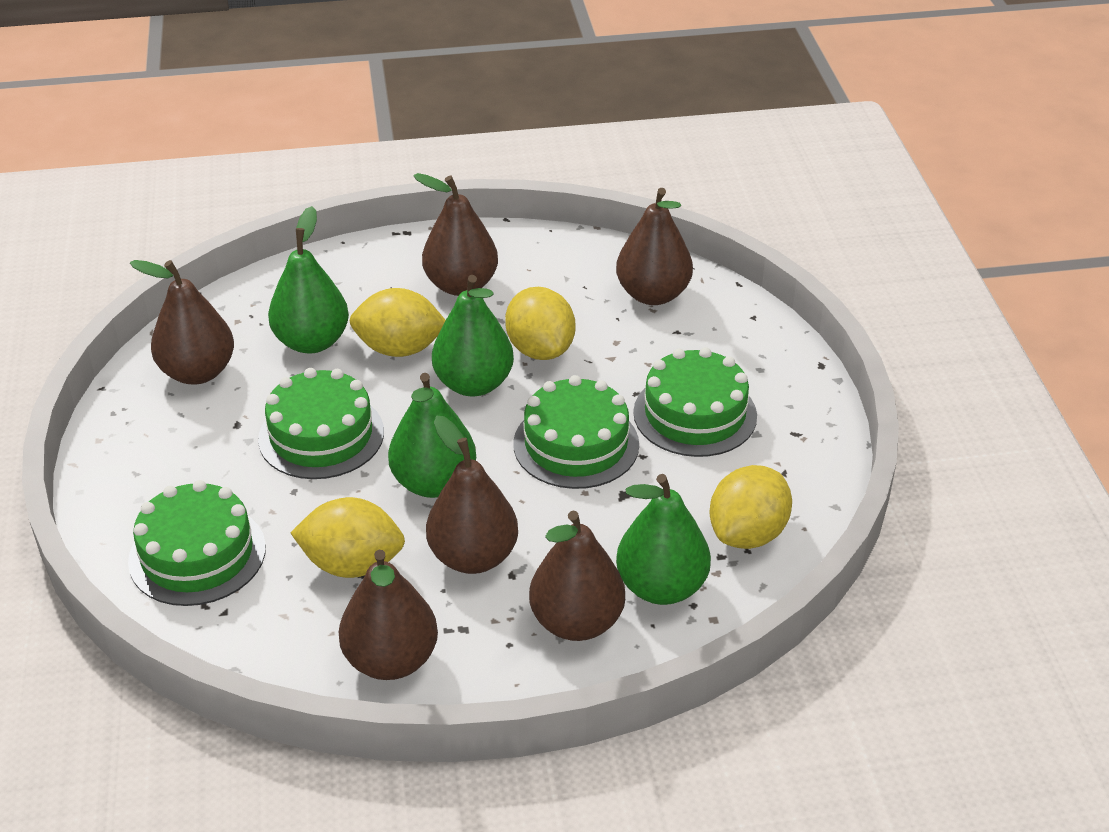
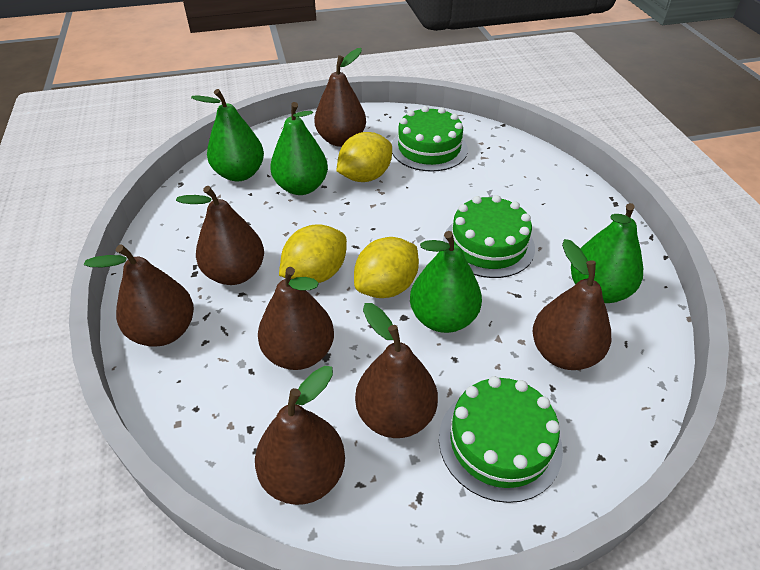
brown pear: [130,260,234,385] [339,550,438,680] [413,173,498,296] [426,416,518,574] [529,511,625,641] [616,188,693,305] = 6 -> [84,244,194,347] [176,186,264,285] [255,366,345,505] [258,267,334,370] [314,48,366,147] [355,303,438,438] [532,239,611,370] = 7
green cake: [128,480,266,606] [258,368,384,479] [513,375,639,489] [633,347,757,457] = 4 -> [392,106,468,172] [439,376,563,503] [443,195,535,278] = 3
yellow lemon: [290,497,405,578] [349,288,446,357] [505,287,575,360] [709,465,792,549] = 4 -> [279,224,347,283] [336,132,392,182] [354,237,419,298] = 3

